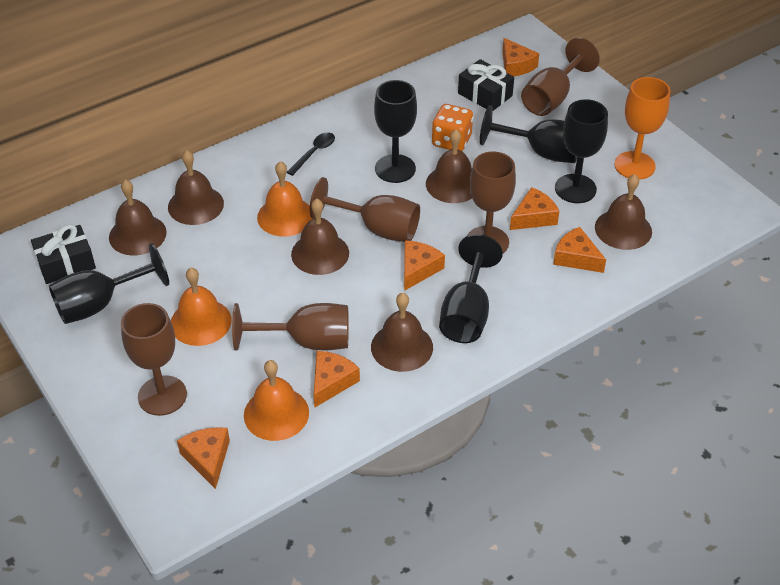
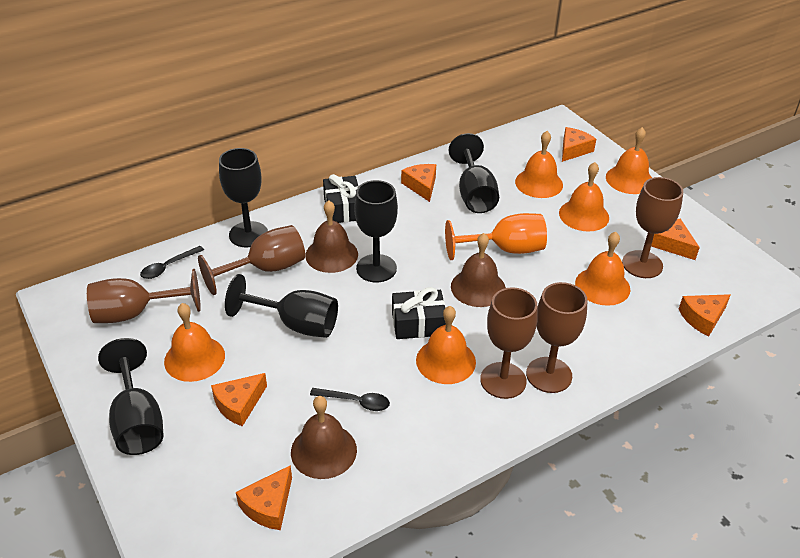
black spoon: [287,133,335,176] = 1 -> [140,246,204,279] [310,388,390,411] = 2
brown bell: [109,180,167,256] [168,150,224,225] [291,199,349,275] [371,293,433,372] [426,129,472,203] [595,174,652,250] = 6 -> [291,396,357,479] [305,200,358,273] [451,233,506,307] = 3
orange bell: [171,268,232,346] [244,360,309,441] [257,161,312,236] = 3 -> [164,303,225,382] [416,306,476,384] [515,131,563,198] [559,162,609,231] [575,232,630,306] [606,127,652,194] = 6
orange dice: [432,104,473,151] = 1 -> none = 0

